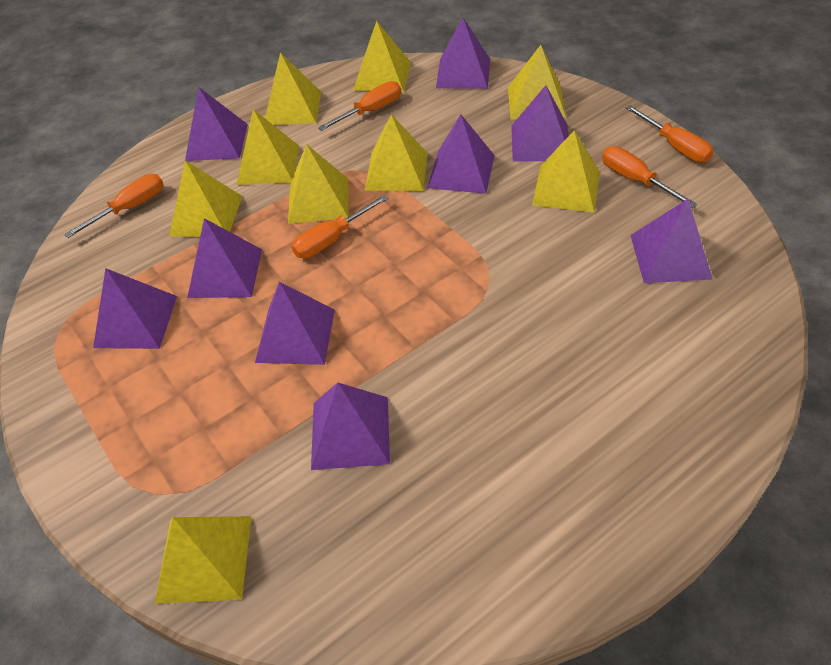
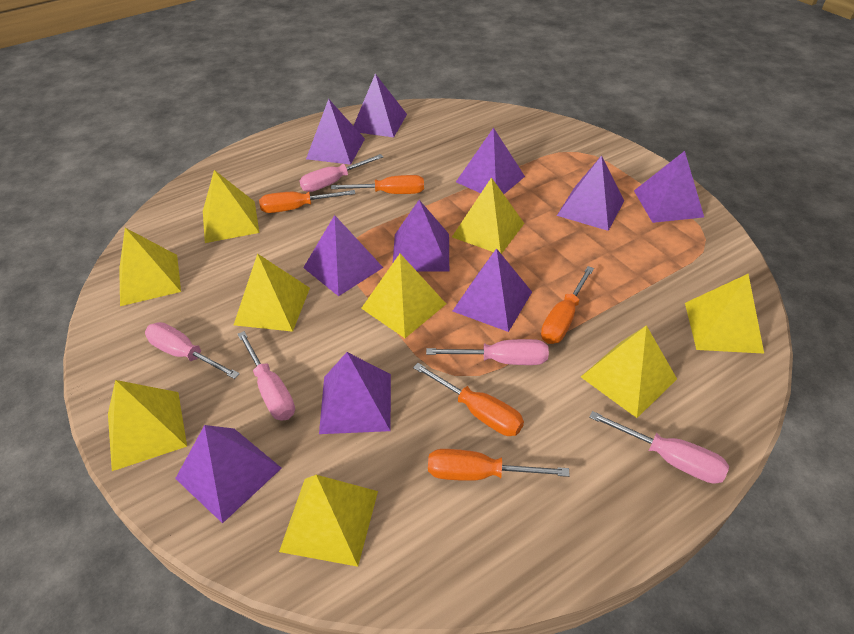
pink screwdriver: none = 0 -> [145,322,240,379] [238,331,295,421] [300,154,383,192] [426,339,549,365] [589,411,729,484] = 5
purple pyramid: [93,268,177,349] [185,87,248,161] [187,218,262,298] [255,282,335,365] [311,383,390,470] [428,114,495,194] [436,18,490,89] [511,85,569,162] [630,199,713,283] = 9 -> [175,425,282,523] [303,215,383,296] [306,99,365,165] [319,352,391,434] [354,74,407,137] [392,200,449,272] [453,248,532,332] [456,127,525,194] [557,155,624,231] [634,151,704,223] = 10

